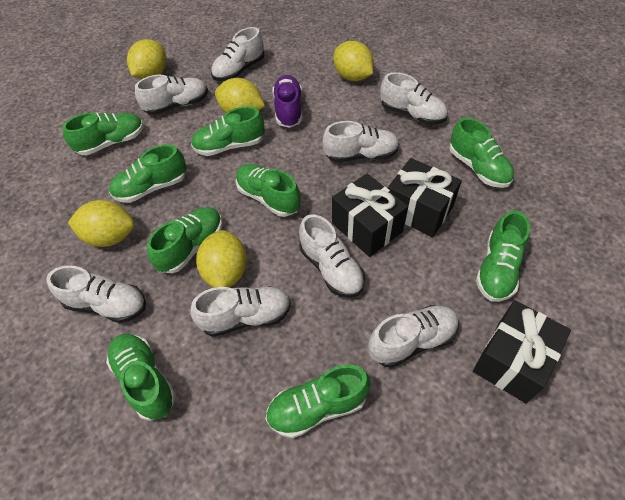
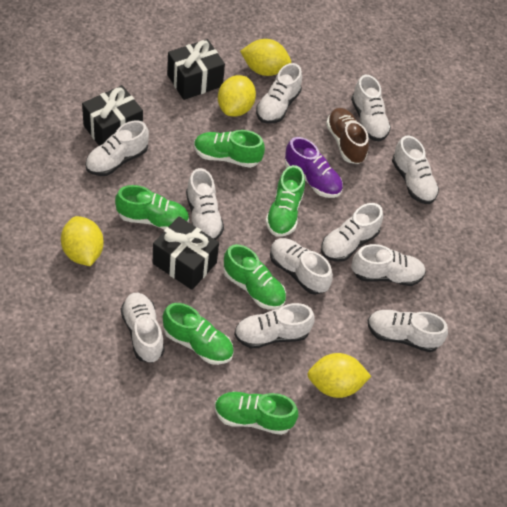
brown shoe: none = 0 -> [326,108,369,164] = 1
green shoe: [62,113,144,155] [106,334,176,421] [109,144,187,203] [147,207,222,273] [191,107,265,156] [236,164,301,217] [266,364,371,438] [449,118,514,188] [476,211,530,302] = 9 -> [115,185,189,230] [163,303,234,365] [194,130,265,168] [214,391,298,435] [224,244,286,310] [265,165,305,237] = 6
white shoe: [46,265,146,323] [135,75,208,115] [190,286,291,337] [211,27,264,81] [299,214,365,298] [322,121,399,162] [368,305,459,368] [380,72,448,125] = 8 -> [85,120,149,176] [121,293,165,363] [186,168,224,240] [234,303,315,349] [256,63,302,124] [270,238,333,295] [321,203,383,262] [351,75,391,142] [351,244,426,286] [368,310,448,352] [392,135,439,204] = 11
yellow lemon: [68,200,135,247] [127,39,167,79] [196,230,247,288] [215,78,265,113] [334,41,374,81] = 5 -> [61,216,104,266] [218,75,256,117] [240,39,291,76] [307,353,371,398] = 4

